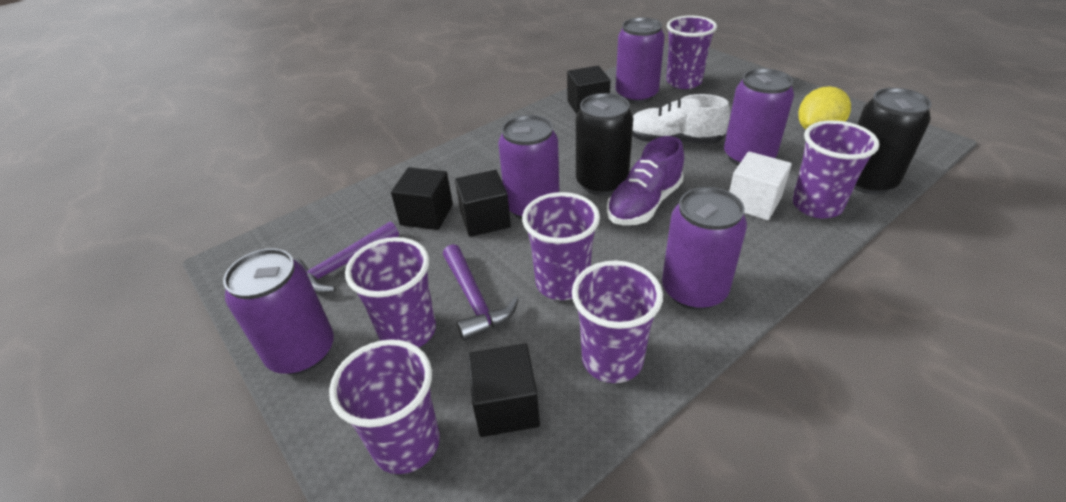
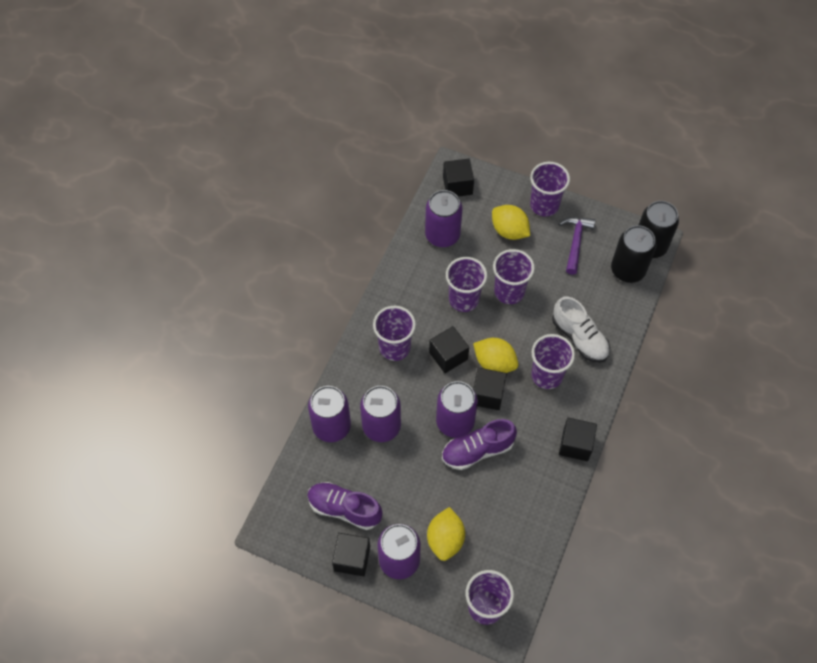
black cube: [391,167,453,230] [455,170,511,237] [468,343,540,437] [567,66,610,115] = 4 -> [332,533,370,576] [429,326,469,373] [443,159,474,197] [473,368,507,410] [559,418,597,461] = 5
purple hammer: [294,221,399,294] [443,244,519,341] = 2 -> [559,217,595,275] = 1
purple shoe: [607,136,684,225] = 1 -> [307,482,383,530] [442,419,517,470] = 2
white cube: [729,151,792,220] = 1 -> none = 0
yellow lemon: [798,86,851,130] = 1 -> [427,507,465,561] [473,338,518,373] [492,205,530,240] = 3

